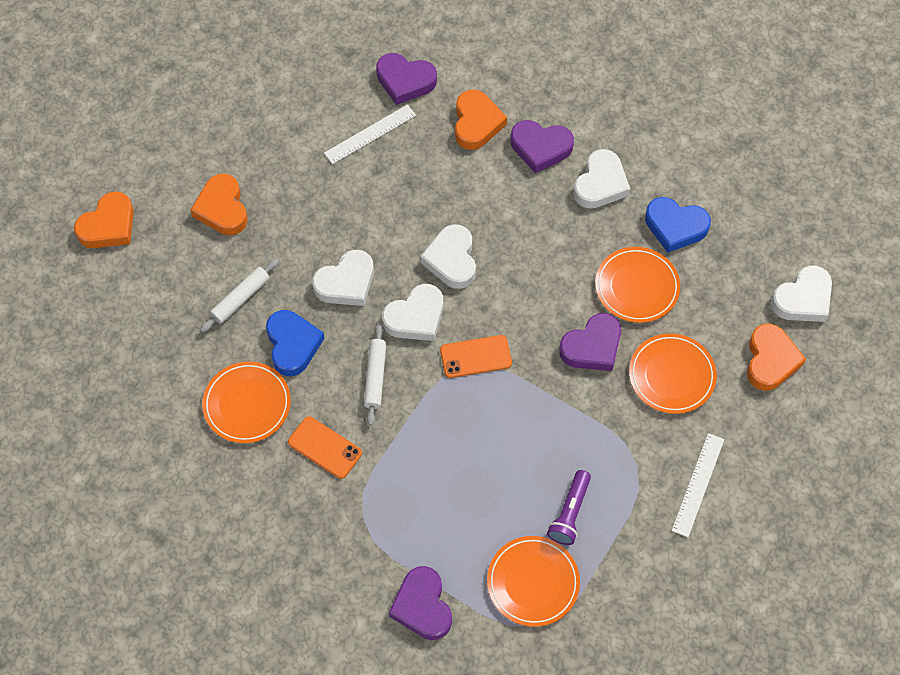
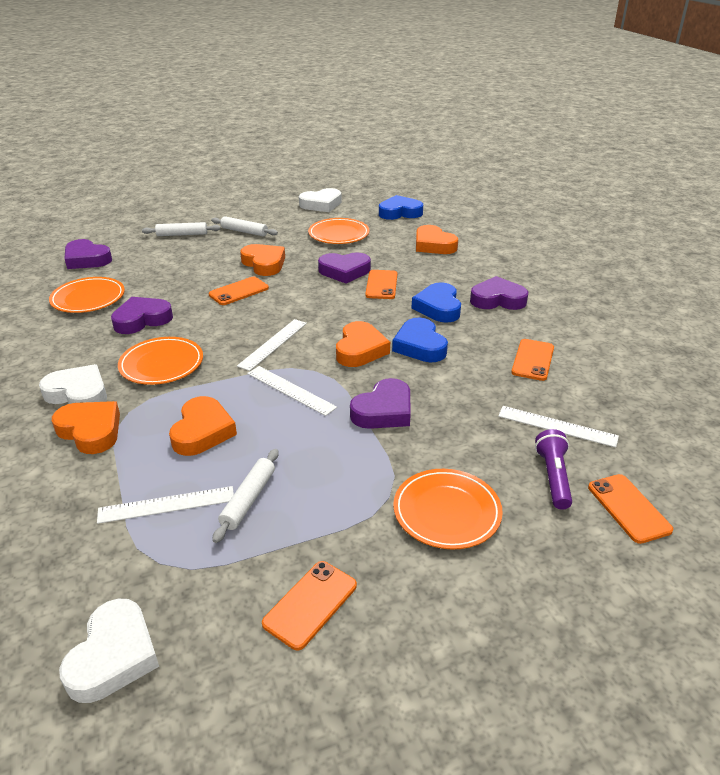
blue heart: [266,310,325,376] [645,197,711,253] = 2 -> [379,195,423,220] [392,318,448,362] [411,282,461,323] = 3
orange heart: [74,192,134,248] [190,174,248,235] [455,89,507,150] [747,324,806,391] = 4 -> [52,401,120,454] [169,396,237,456] [240,244,285,276] [336,321,390,367] [416,225,458,254] = 5
orange phone: [288,416,362,479] [440,335,512,378] = 2 -> [209,276,269,305] [262,561,357,650] [365,270,397,299] [511,339,554,381] [588,474,673,544] = 5
purple heart: [376,53,437,105] [389,566,452,640] [511,120,574,173] [559,313,621,371] = 4 -> [64,239,112,269] [111,297,173,334] [318,252,371,283] [350,378,411,429] [470,276,528,310] = 5
white heart: [312,250,374,306] [382,284,443,341] [421,224,476,289] [573,149,630,209] [771,265,832,322] = 5 -> [39,364,107,404] [59,599,159,703] [299,188,342,212] = 3
white rolling pin: [200,258,279,333] [364,324,386,425] = 2 -> [142,222,221,236] [211,216,278,236] [213,449,279,543] = 3
white ruler: [324,105,416,164] [672,433,724,537] = 2 -> [97,486,234,524] [237,319,307,371] [247,366,337,416] [498,406,619,448] = 4

